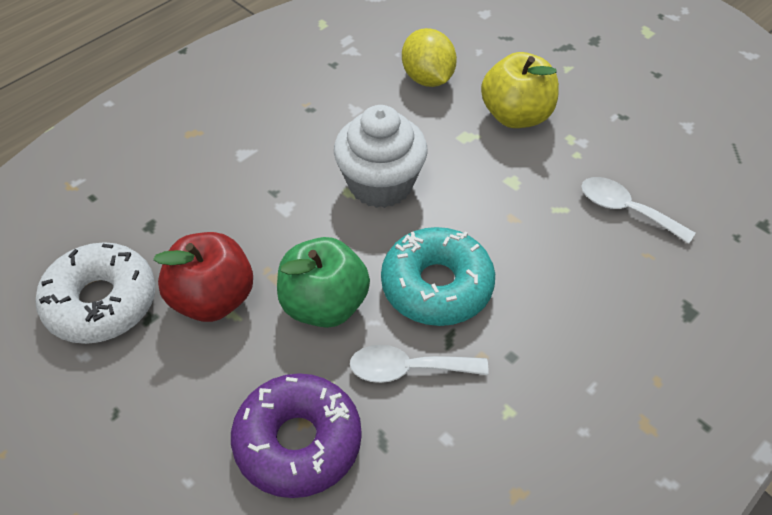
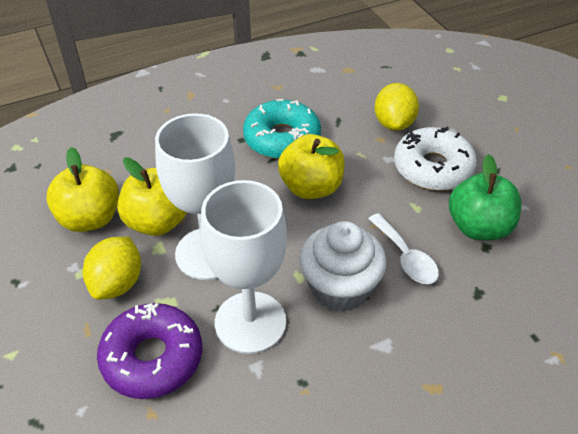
red apple: [153,232,253,322] = 1 -> none = 0
white goblet: none = 0 -> [155,113,235,280] [201,180,287,354] = 2
white spoon: [350,345,488,383] [582,177,696,244] = 2 -> [368,213,439,284] = 1
yellow apple: [481,52,559,128] = 1 -> [46,147,119,232] [117,157,187,236] [278,134,345,199] = 3
yellow lemon: [402,28,457,87] = 1 -> [83,237,141,300] [374,83,419,131] = 2

